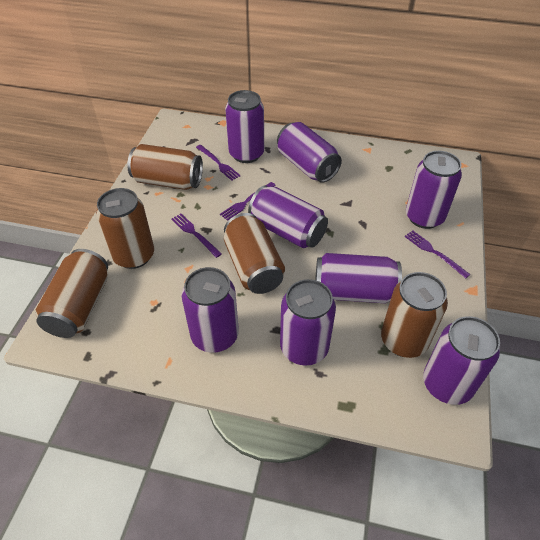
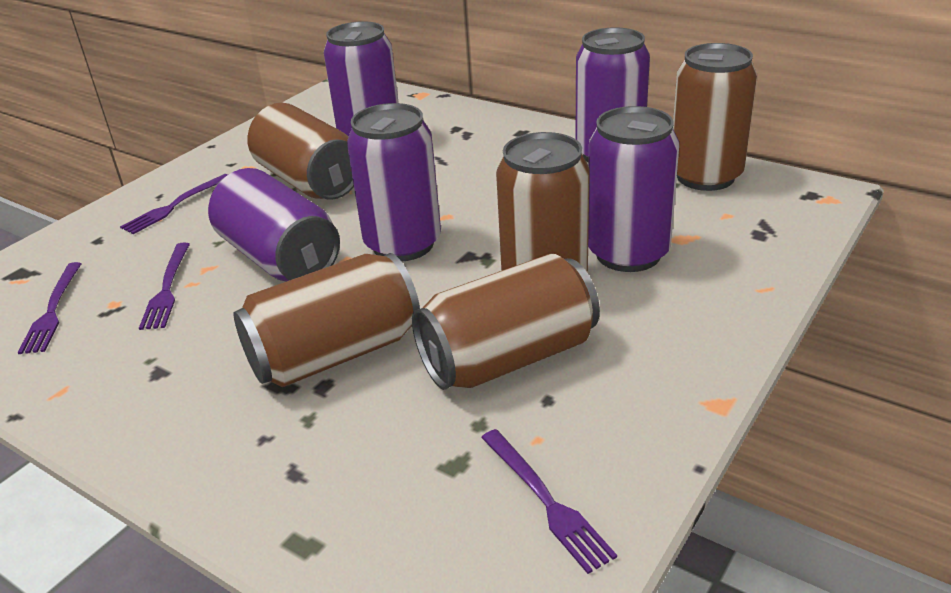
purple can: [182,267,239,353] [225,90,264,163] [248,186,328,248] [277,122,342,183] [280,279,336,366] [315,253,402,303] [406,151,462,229] [423,316,500,405] = 8 -> [208,168,340,281] [324,21,399,136] [347,103,441,262] [575,27,650,163] [588,106,679,272] = 5

